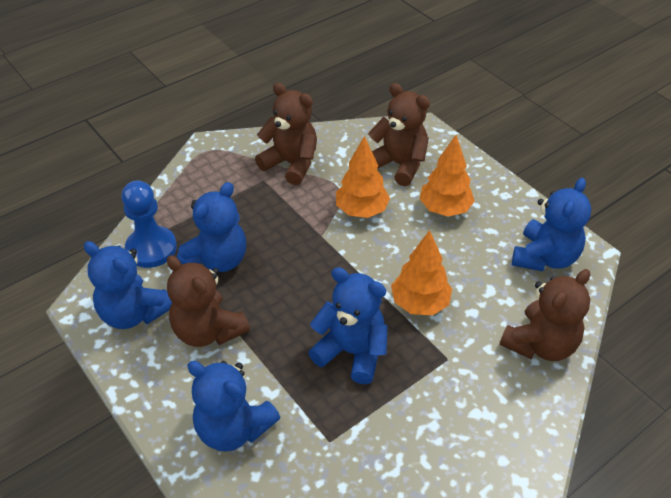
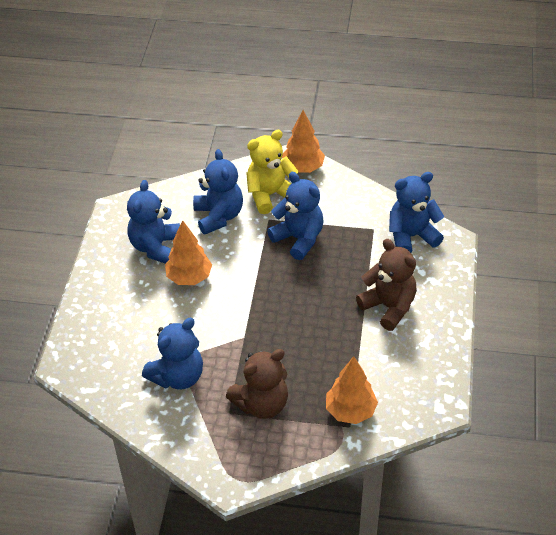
blue pawn: [122,180,177,268] = 1 -> none = 0
brown teddy bear: [167,255,250,347] [255,83,317,185] [368,83,430,186] [500,269,590,361] = 4 -> [226,349,288,419] [356,239,417,331] = 2
yellow teddy bear: none = 0 -> [246,130,299,214] = 1

